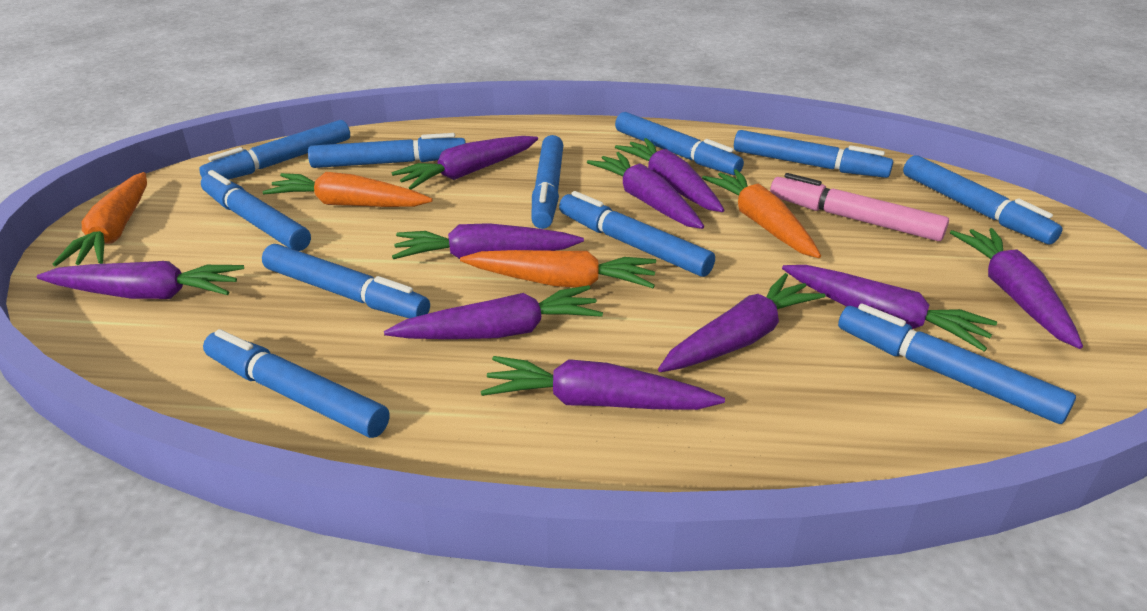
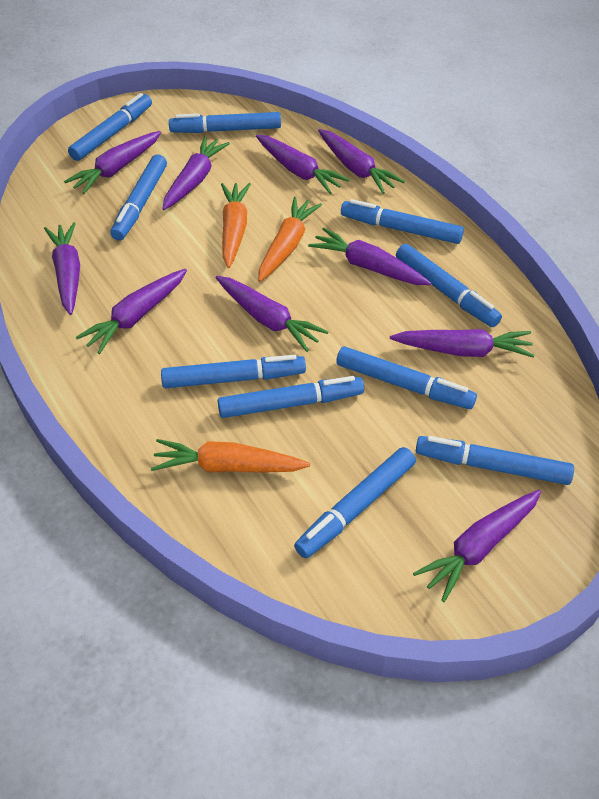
blue marker: [199,120,350,180] [201,170,311,251] [203,329,390,438] [262,244,430,318] [308,133,466,168] [531,135,563,229] [559,191,715,277] [615,112,744,175] [734,130,893,178] [838,304,1076,424] [903,155,1063,244] = 11 -> [68,93,152,161] [110,155,167,241] [161,355,306,388] [169,112,281,133] [218,376,364,418] [294,447,416,558] [336,346,477,409] [341,199,464,244] [396,244,502,327] [416,436,574,485] = 10
orange carrot: [52,172,147,266] [263,172,433,207] [460,250,656,288] [702,169,821,258] = 4 -> [151,439,310,473] [221,183,251,268] [258,197,322,282] = 3
pink marker: [770,173,949,241] = 1 -> none = 0

